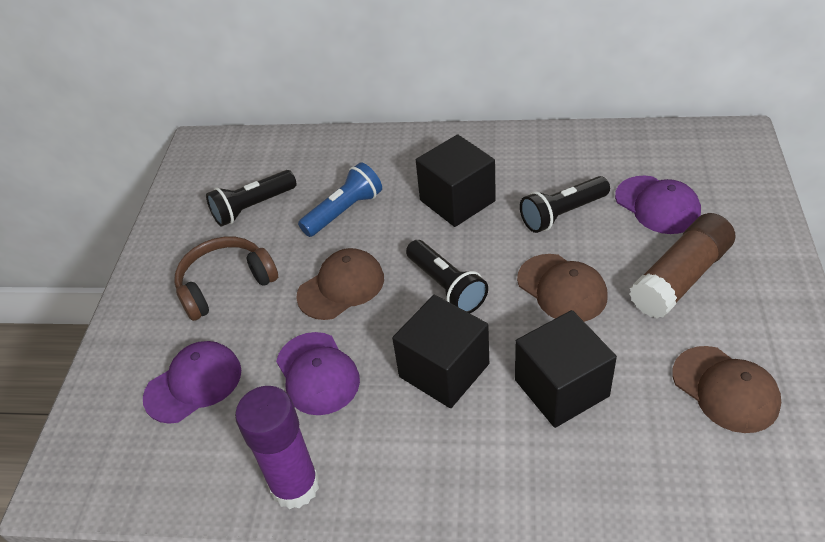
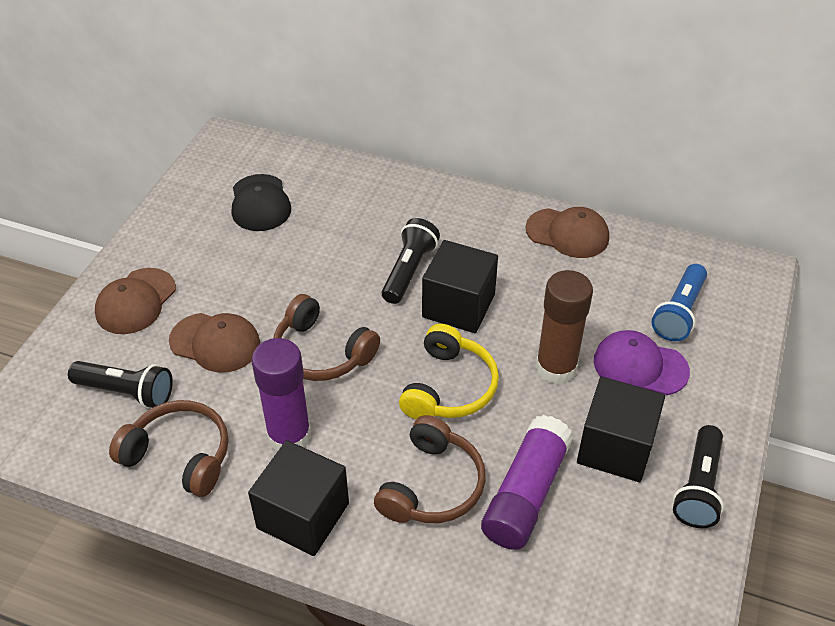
black cap: none = 0 -> [232,174,291,231] = 1
brown headphones: [174,237,278,321] = 1 -> [109,400,228,497] [274,294,380,381] [374,415,486,523] = 3
purple cap: [143,341,241,424] [276,332,360,415] [615,175,701,234] = 3 -> [594,330,690,395] = 1
purple glue stick: [235,386,319,509] = 1 -> [252,338,311,452] [481,415,574,550] = 2
yellow headphones: none = 0 -> [399,324,499,419] = 1

